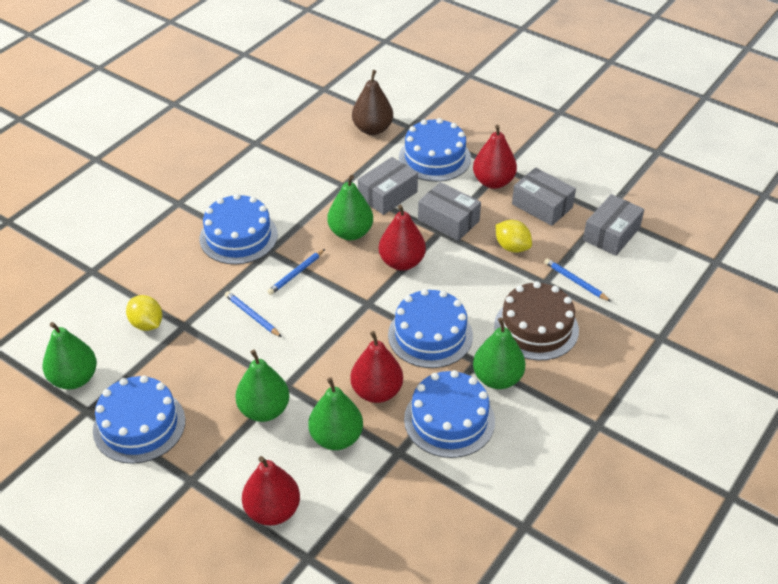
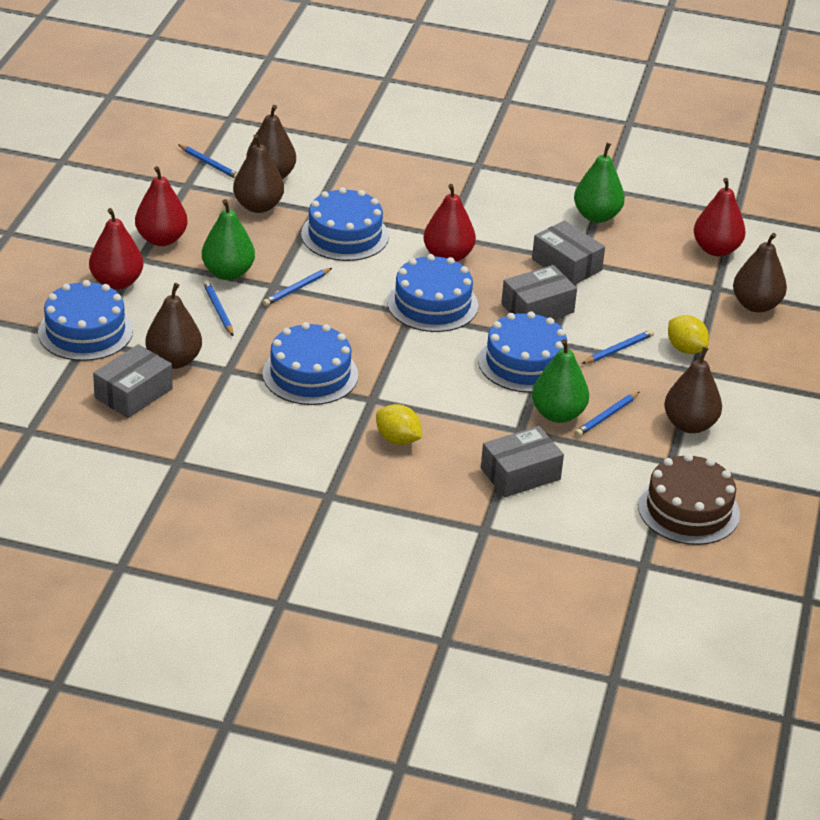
blue pencil: [225,291,282,337] [267,249,325,295] [544,258,611,302] = 3 -> [178,144,238,178] [203,280,233,336] [263,268,332,306] [575,392,639,437] [581,329,654,364] = 5
brown pear: [352,70,393,135] = 1 -> [145,283,202,369] [233,134,284,213] [246,105,296,179] [664,347,722,433] [733,233,787,313] = 5
green pear: [43,322,97,389] [235,350,290,422] [308,377,363,450] [327,175,373,240] [473,318,526,389] = 5 -> [202,199,255,280] [532,339,589,423] [574,143,625,223] = 3

